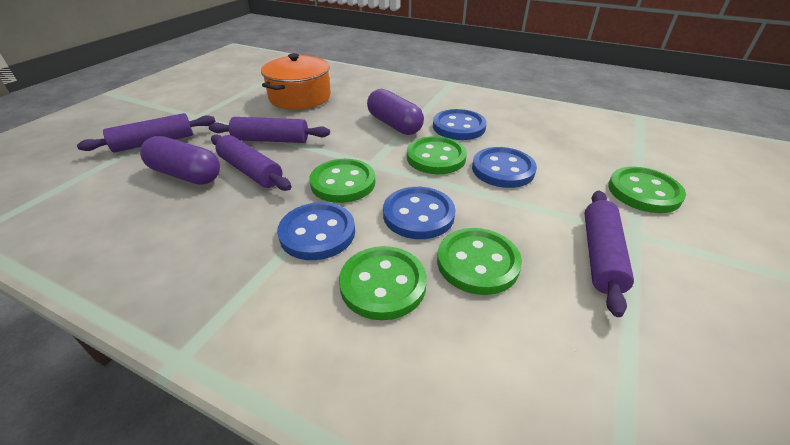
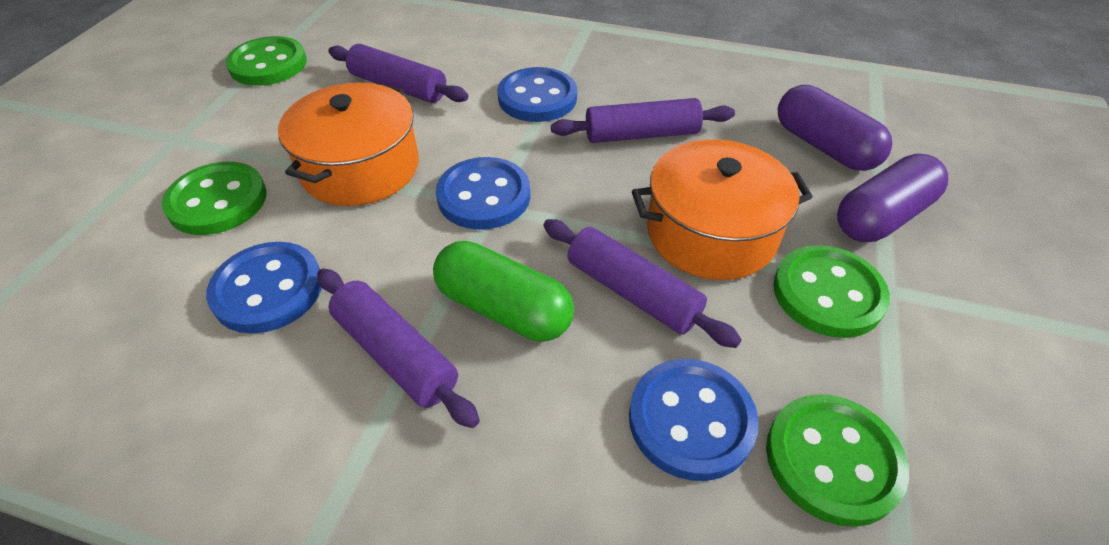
green button: [310,159,375,203] [339,246,427,320] [407,136,467,174] [437,228,522,295] [608,167,686,213] = 5 -> [162,162,267,235] [225,36,307,86] [766,394,909,527] [773,245,890,338] = 4
green capsule: none = 0 -> [433,241,574,342] = 1
orange pot: [261,53,331,110] = 1 -> [278,83,419,206] [632,139,813,280] = 2

